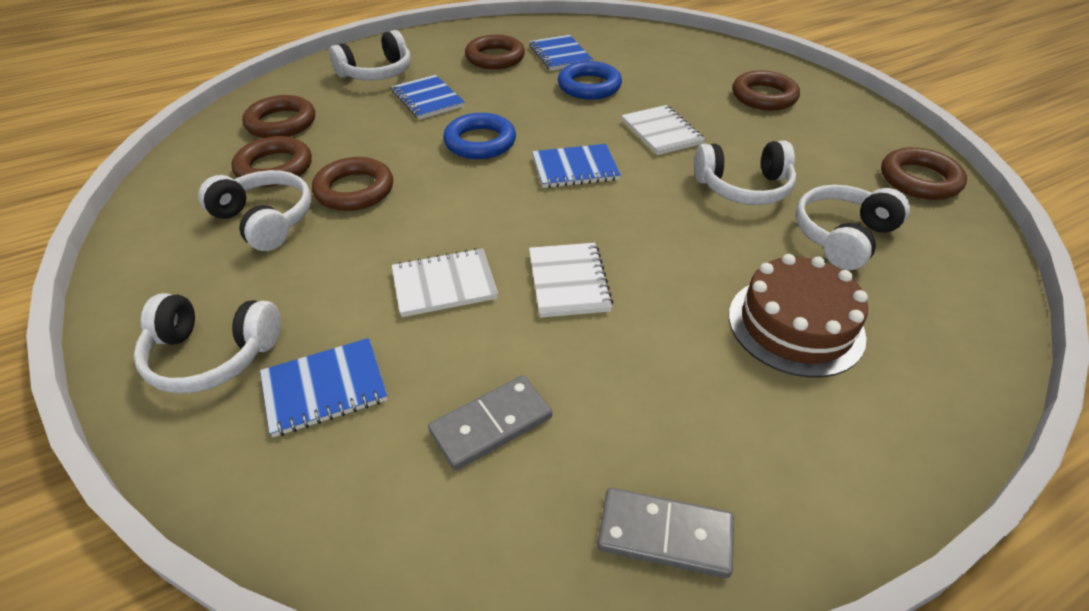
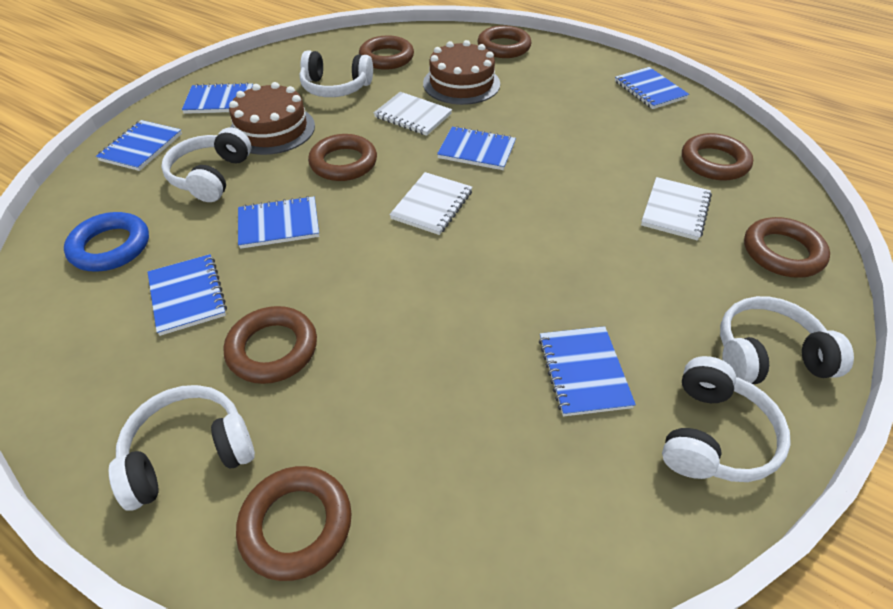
blue notebook: [260,338,388,437] [391,75,465,119] [529,35,593,71] [532,144,621,188] = 4 -> [96,120,182,171] [148,254,227,336] [182,82,253,114] [238,196,319,249] [437,126,516,170] [539,326,636,416] [615,67,689,109] = 7
blue ring: [443,113,516,159] [558,61,622,100] = 2 -> [64,212,149,271] = 1
brown cake: [729,254,868,378] = 1 -> [229,82,315,155] [423,40,500,105] = 2
brown ring: [231,136,312,187] [242,95,315,138] [312,157,393,211] [465,35,525,69] [732,70,800,110] [881,147,967,200] = 6 -> [224,306,317,384] [236,466,352,581] [308,134,377,181] [359,35,414,70] [478,25,531,58] [682,133,753,181] [744,217,830,278] = 7
grey domino: [428,375,552,471] [597,488,734,578] = 2 -> none = 0

